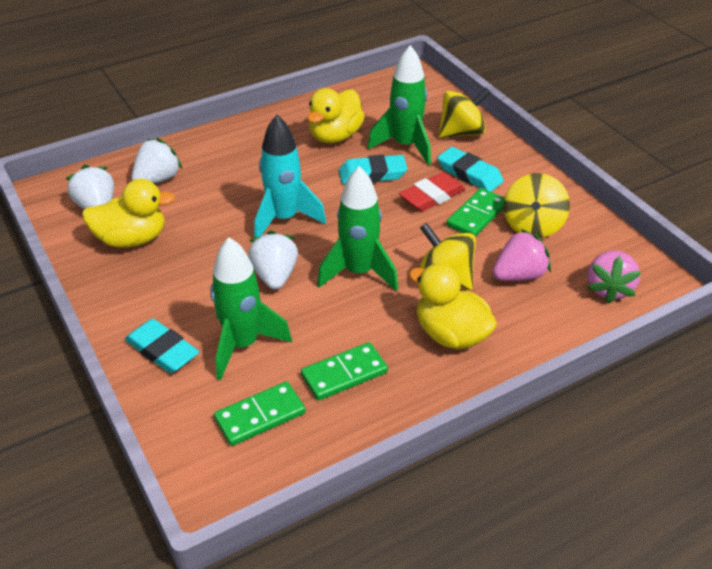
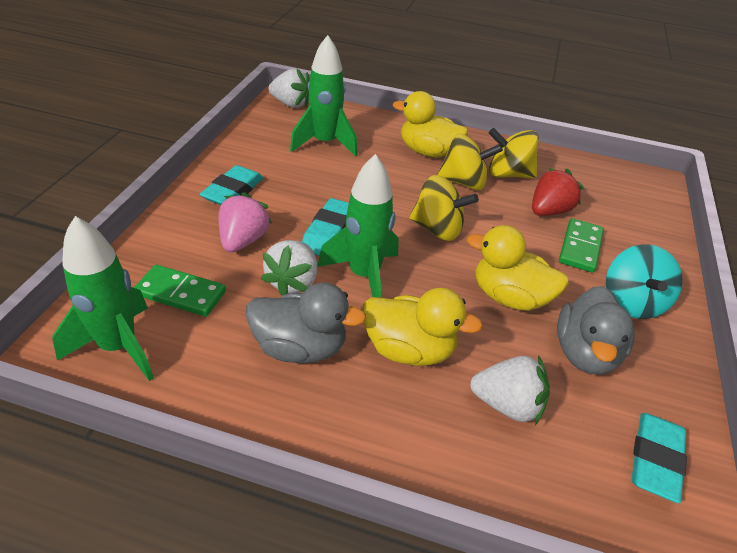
green domino: [214,381,305,446] [301,342,388,400] [447,188,505,237] = 3 -> [134,265,226,317] [559,218,604,273] = 2
grey duck: none = 0 -> [246,283,366,364] [557,286,635,375] = 2
pink strawberry: [493,229,551,281] [588,251,641,304] = 2 -> [219,192,272,252] = 1
red eraser: [399,172,465,212] = 1 -> none = 0
red strawberry: none = 0 -> [532,168,584,216] = 1
turquoise rocket: [254,115,326,238] = 1 -> none = 0
turquoise spinning top: none = 0 -> [606,244,683,319] = 1

